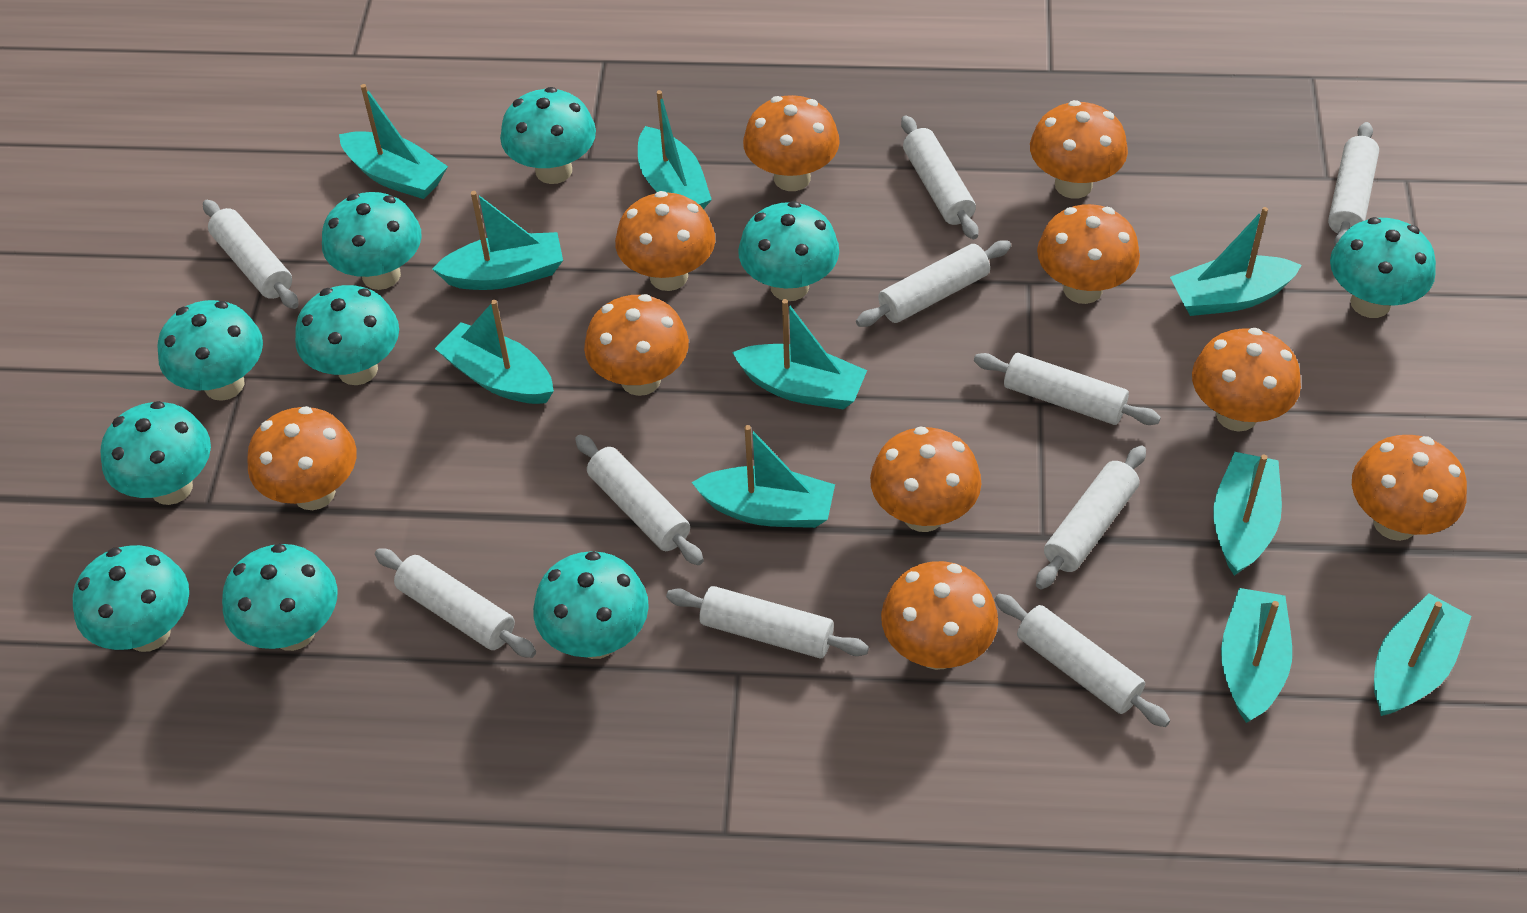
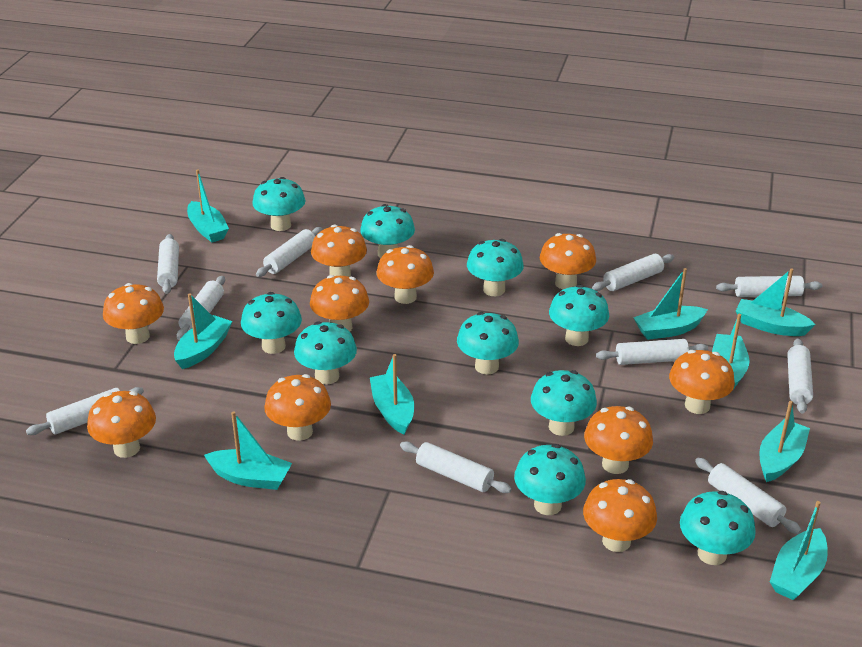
turquoise boat: [339,84,448,199] [432,191,563,290] [435,300,554,404] [638,90,712,209] [691,425,835,528] [732,299,867,409] [1170,207,1301,316] [1213,452,1282,576] [1221,588,1292,723] [1374,593,1471,716] = 10 -> [174,293,233,369] [187,169,229,242] [204,411,292,490] [370,354,414,435] [633,268,708,340] [712,314,750,388] [736,268,816,336] [760,401,810,482] [770,501,828,600] = 9

